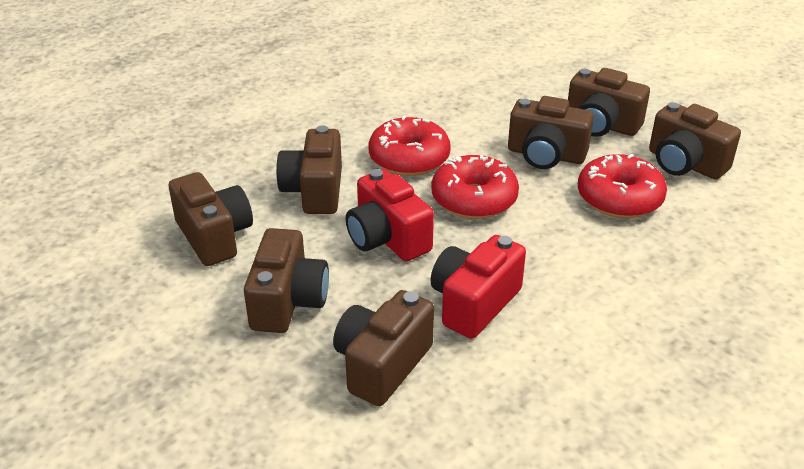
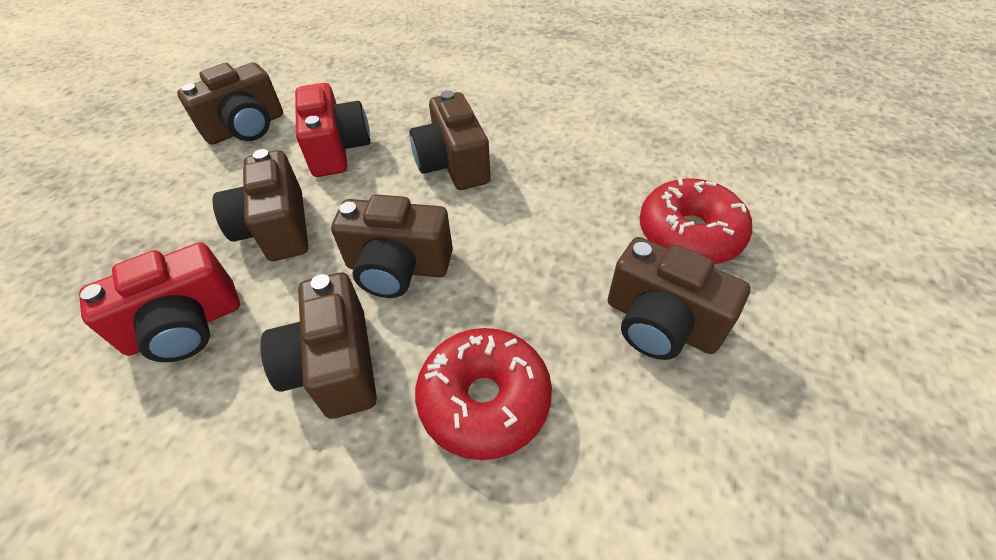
brown camera: [169,172,253,266] [244,228,329,333] [276,125,342,214] [333,290,434,406] [508,96,594,169] [568,68,650,137] [649,102,741,179] = 7 -> [177,62,283,145] [212,149,308,261] [260,272,377,419] [331,194,453,298] [410,90,491,190] [608,237,750,360] = 6
red donut: [369,115,451,176] [431,155,519,219] [578,154,667,218] = 3 -> [415,328,552,460] [639,178,752,264] = 2

